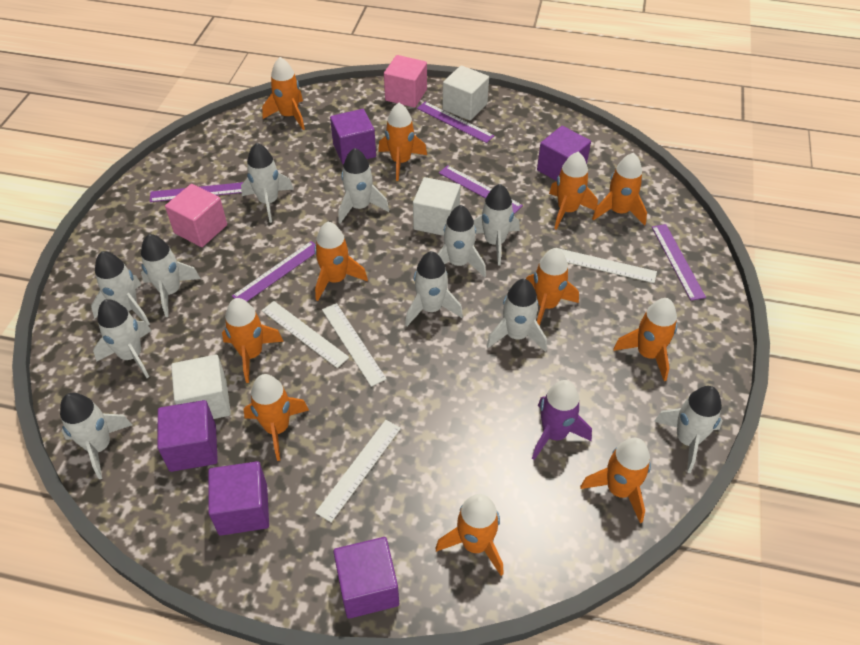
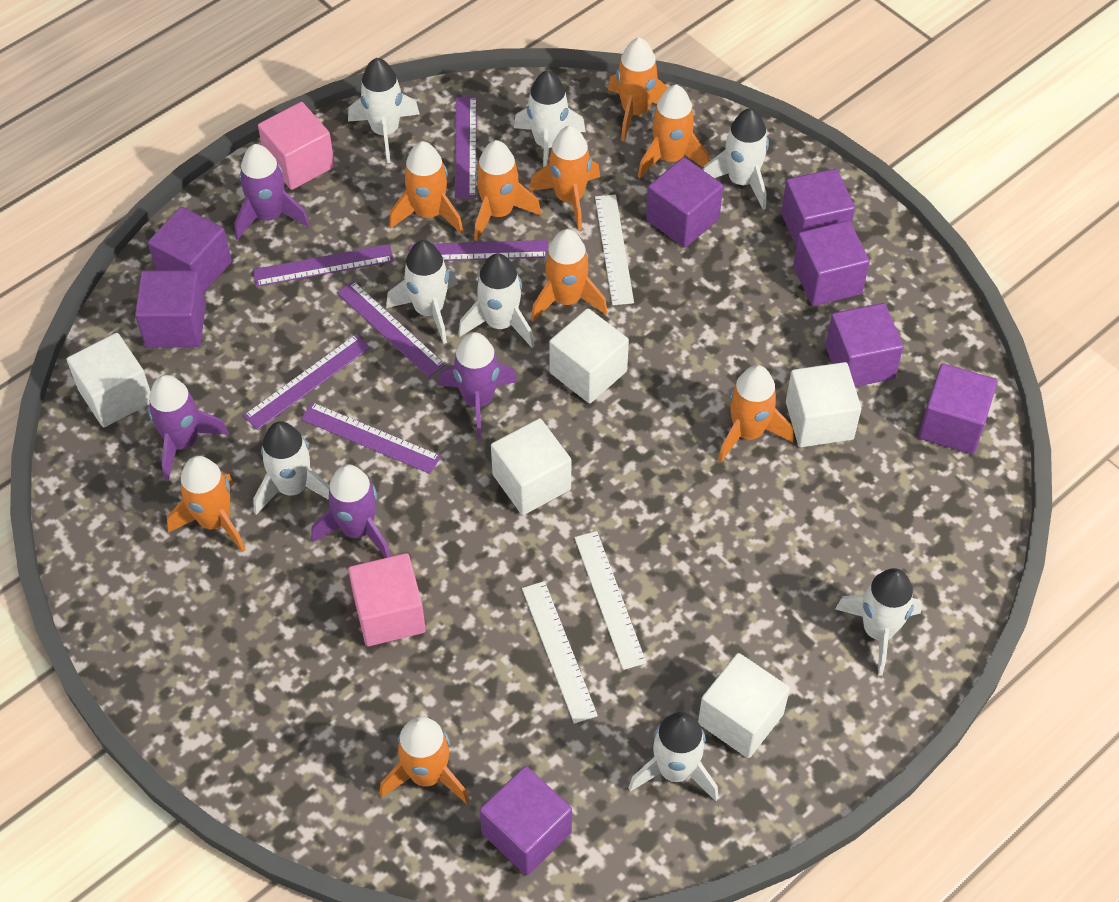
orange rocket: [222,298,284,383] [244,374,309,461] [262,57,305,130] [314,222,368,301] [378,103,427,181] [435,494,504,576] [526,248,579,326] [549,152,598,230] [580,438,651,523] [592,153,647,226] [613,298,677,381] = 11 -> [167,456,245,552] [380,716,469,804] [389,141,463,234] [474,140,541,241] [529,126,600,231] [531,229,608,322] [608,37,668,141] [638,85,709,179] [718,365,794,463] = 9
purple cube: [158,400,218,472] [208,461,269,536] [330,109,376,165] [333,537,399,619] [537,126,591,181] = 5 -> [135,270,206,347] [148,207,232,293] [479,766,572,875] [646,157,723,248] [781,168,855,246] [793,221,870,306] [825,303,903,387] [918,363,997,454] = 8
purple rocket: [532,380,592,460] = 1 -> [148,375,229,481] [234,144,310,240] [311,464,391,558] [438,332,517,439] = 4
purple ruler: [150,182,243,202] [232,241,316,301] [417,102,495,143] [439,165,523,214] [652,224,706,301] = 5 -> [243,334,370,430] [253,244,394,287] [301,402,441,474] [337,281,446,378] [410,240,548,261] [455,96,477,198] = 6
white cube: [171,355,231,419] [413,177,461,236] [443,65,489,121] = 3 -> [67,333,151,427] [491,418,571,515] [549,308,629,403] [698,653,790,758] [786,362,861,447] = 5
white rocket: [60,393,132,479] [91,251,150,326] [93,299,151,378] [141,234,201,317] [241,143,294,223] [338,148,389,224] [405,251,463,326] [438,205,486,277] [474,184,520,266] [486,279,547,352] [654,386,723,473] = 11 -> [253,421,329,515] [348,58,420,163] [386,240,458,344] [458,253,535,348] [514,70,586,168] [628,712,719,801] [703,108,769,210] [835,568,922,676] = 8
white ruler: [262,301,349,368] [315,420,401,522] [322,303,387,387] [558,248,657,283] = 4 -> [522,581,598,724] [574,531,646,670] [595,195,634,305] = 3

